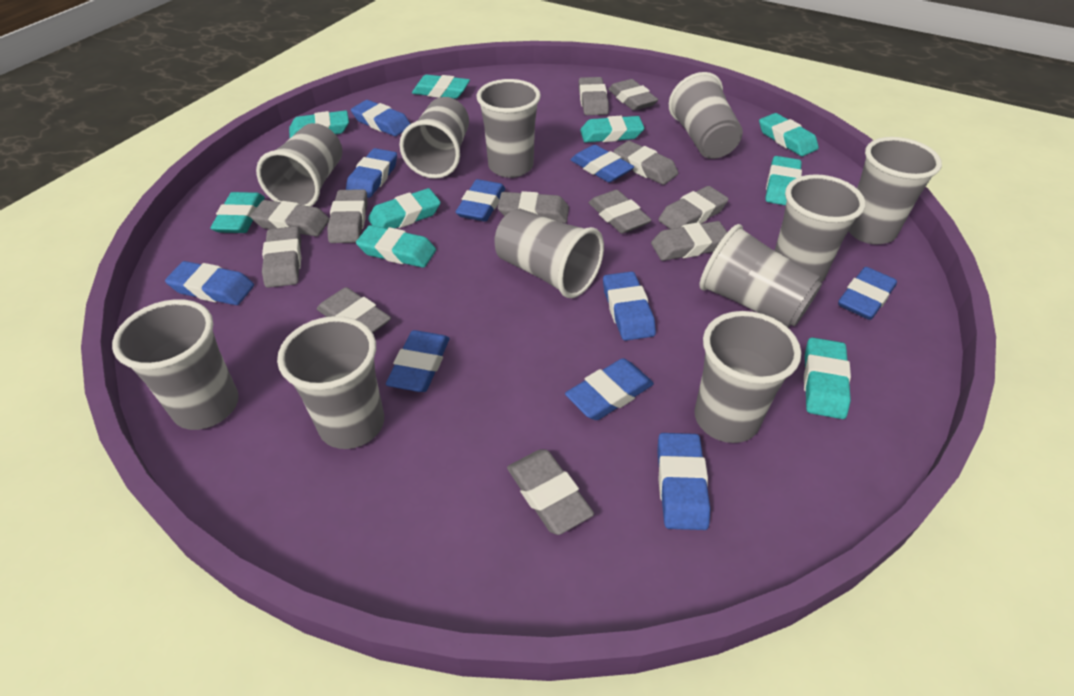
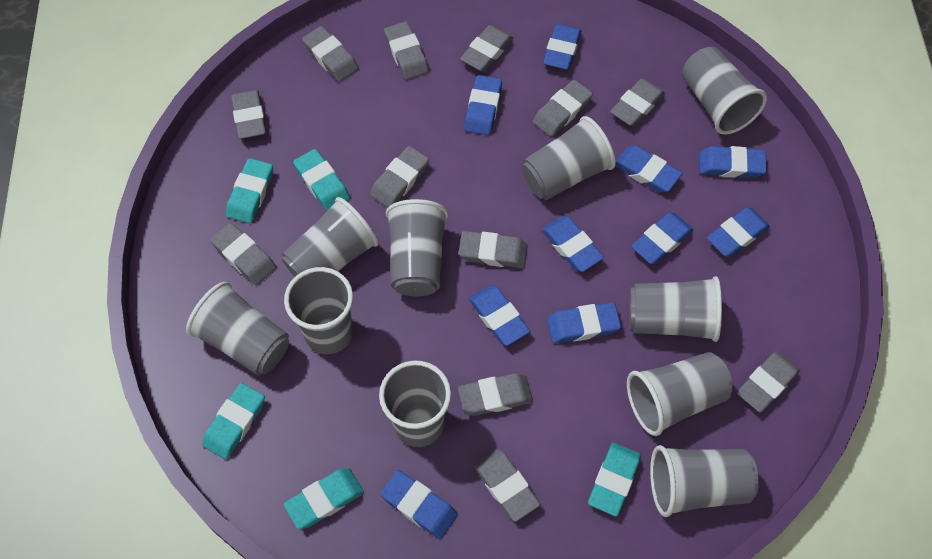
grey cup: [112,299,239,430] [256,123,342,207] [277,316,384,449] [400,97,469,179] [477,79,541,178] [494,209,604,298] [669,72,743,159] [694,311,801,443] [699,224,822,328] [774,174,866,283] [848,137,942,245] = 11 -> [186,282,289,375] [282,197,379,277] [284,267,353,354] [379,360,451,447] [386,199,448,296] [521,116,616,200] [627,352,733,436] [629,276,722,342] [650,445,759,517] [682,47,767,135] = 10
turquoise eraser: [210,192,265,233] [289,110,349,138] [356,225,436,268] [368,188,441,229] [412,75,470,99] [580,116,644,143] [759,113,819,156] [765,156,802,205] [804,337,851,419] = 9 -> [202,383,265,460] [226,158,273,223] [284,468,364,530] [293,149,350,211] [588,443,641,516] = 5

